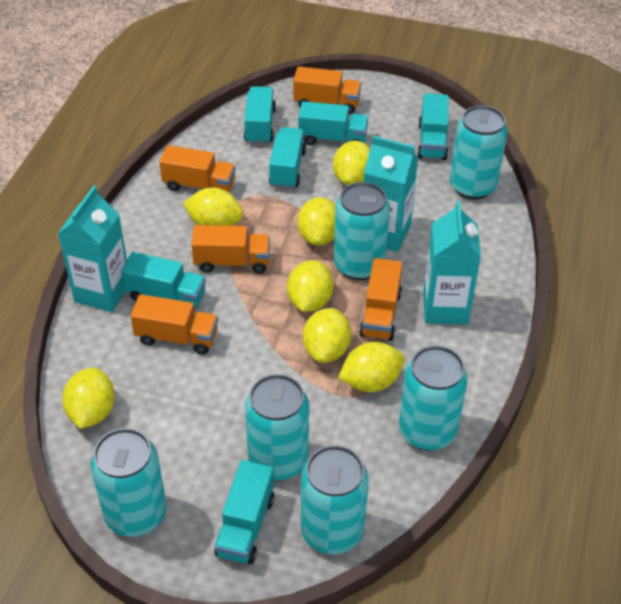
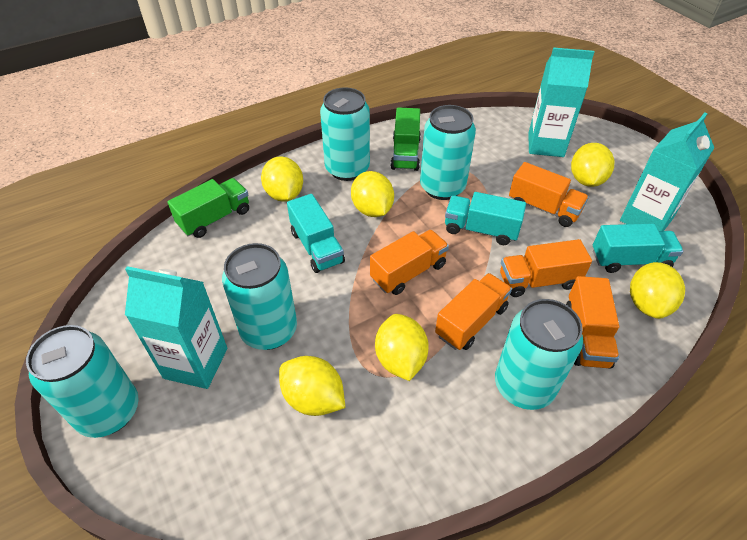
green truck: none = 0 -> [167,178,249,238] [391,107,421,171] = 2
turquoise can: [91,428,167,537] [245,374,309,480] [301,445,369,554] [334,182,390,280] [399,345,468,451] [450,105,508,200] = 6 -> [26,325,139,438] [222,243,297,350] [320,87,370,181] [420,105,476,200] [495,299,583,410] = 5
turquoise truck: [121,252,206,310] [214,460,274,564] [244,86,276,144] [269,127,306,189] [298,101,369,145] [417,93,449,160] = 6 -> [287,194,345,273] [445,192,526,245] [593,223,684,273] = 3
yellow lemon: [62,367,115,429] [183,188,243,226] [287,260,334,312] [297,197,336,246] [303,308,351,363] [333,141,370,185] [338,342,405,392] = 7 -> [261,156,303,202] [279,356,345,416] [351,171,394,217] [375,314,429,381] [571,143,614,187] [630,262,685,319] = 6

